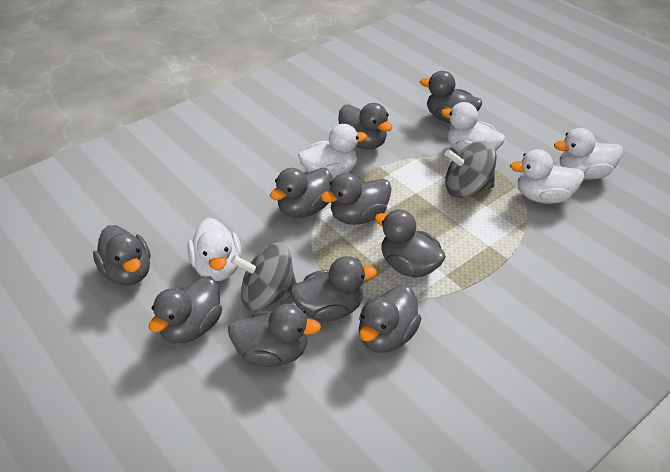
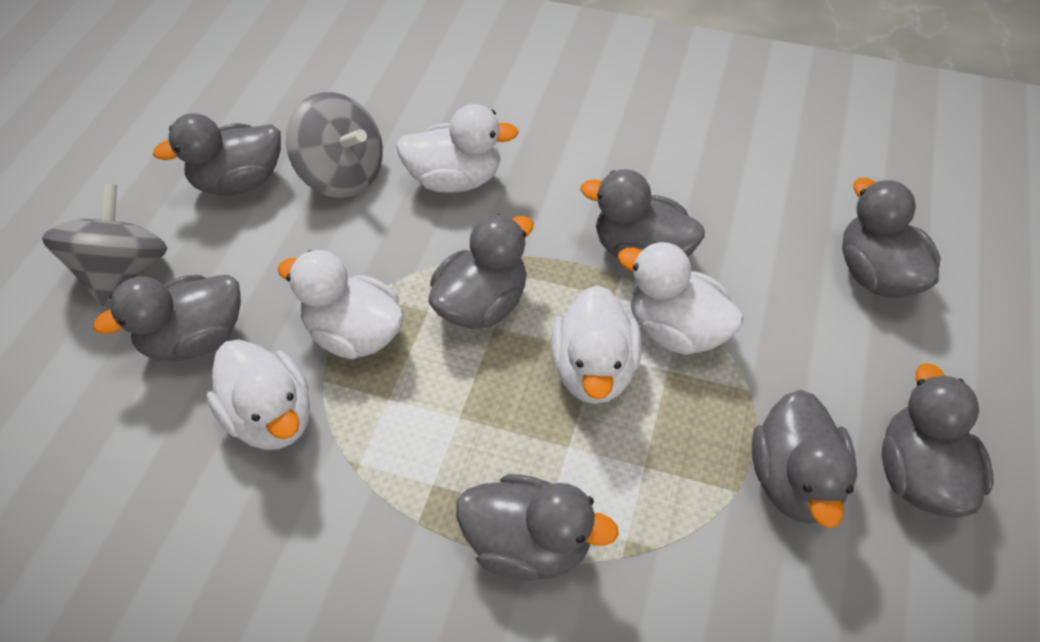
grey duck: [93,225,151,286] [149,276,222,344] [228,304,321,367] [270,168,333,218] [290,256,377,322] [321,173,392,225] [338,103,392,149] [359,285,422,353] [375,209,446,278] [420,71,482,123] = 10 -> [93,275,241,362] [153,113,281,195] [429,214,534,328] [456,474,619,581] [581,169,705,259] [752,390,857,528] [842,178,941,297] [882,363,994,518] = 8

